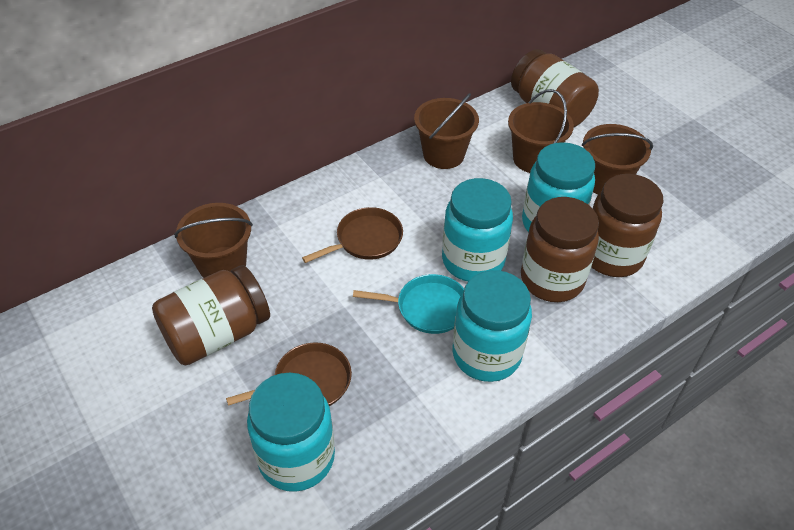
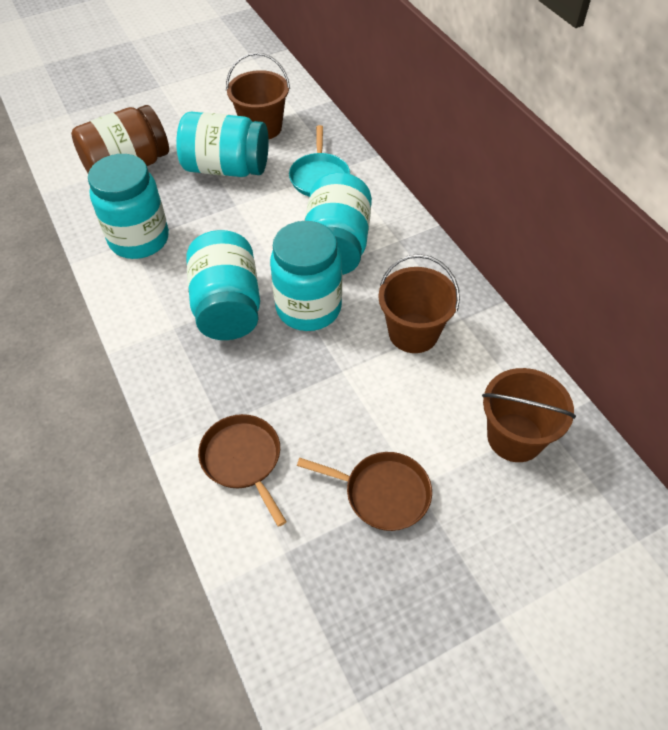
brown bucket: [174,203,253,278] [414,93,479,169] [508,89,574,173] [582,124,653,195] = 4 -> [226,52,290,140] [378,254,460,353] [482,368,576,462] = 3
brown jar: [152,265,270,365] [511,49,599,127] [521,197,599,302] [591,174,663,277] = 4 -> [71,105,169,173] = 1
turquoise jar: [247,373,335,492] [442,178,513,281] [452,270,532,382] [522,142,595,232] = 4 -> [88,154,169,259] [176,112,269,177] [186,230,260,340] [270,221,342,331] [304,172,372,275] = 5

